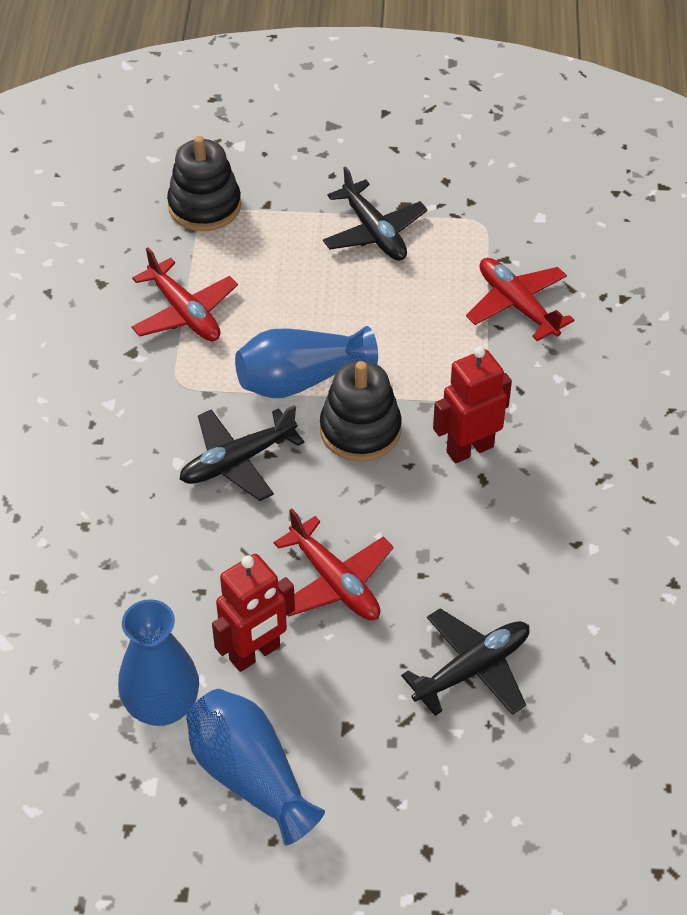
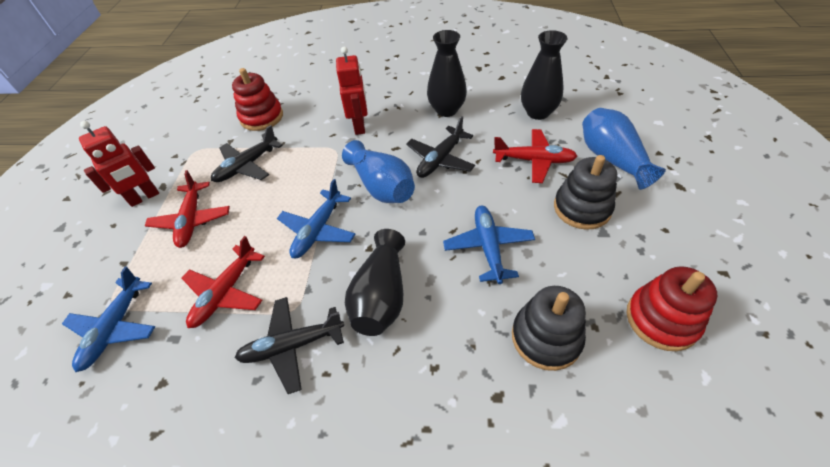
black vase: none = 0 -> [345,229,405,336] [427,30,467,117] [521,30,567,120] = 3
blue plane: none = 0 -> [62,267,155,372] [277,179,355,258] [443,206,535,284] = 3
blue vase: [118,599,199,726] [186,689,325,846] [235,326,378,398] = 3 -> [342,140,415,203] [582,108,666,190] = 2
red stacking toy: none = 0 -> [232,68,283,131] [627,266,717,351] = 2

